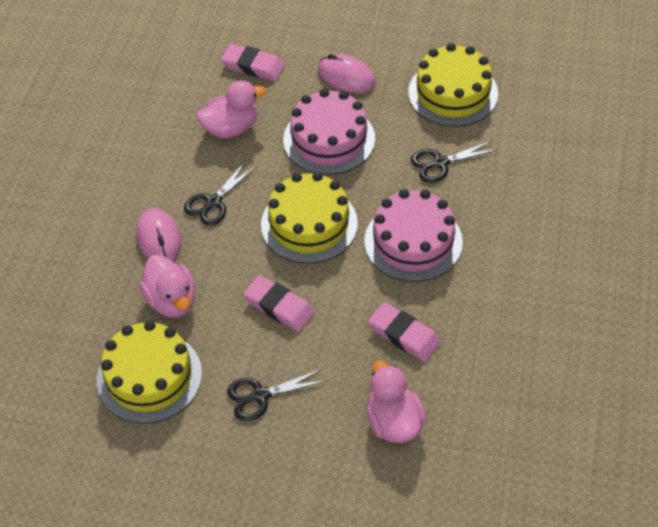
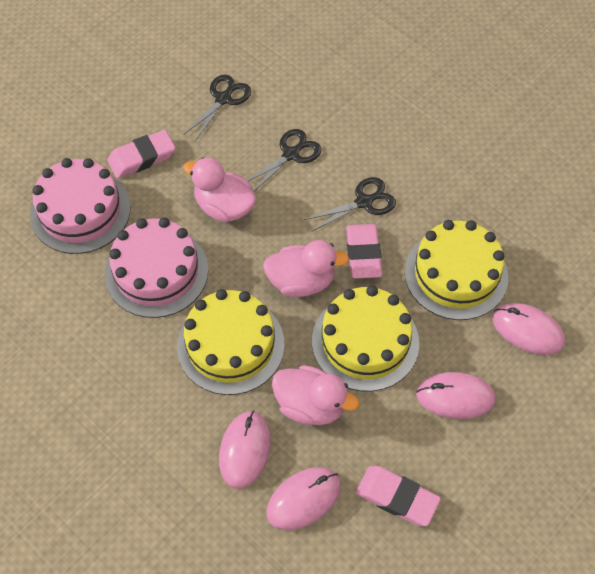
pink mouse: [137,208,181,261] [318,54,376,93] = 2 -> [219,411,271,489] [267,467,341,530] [416,372,495,419] [492,303,565,355] = 4

